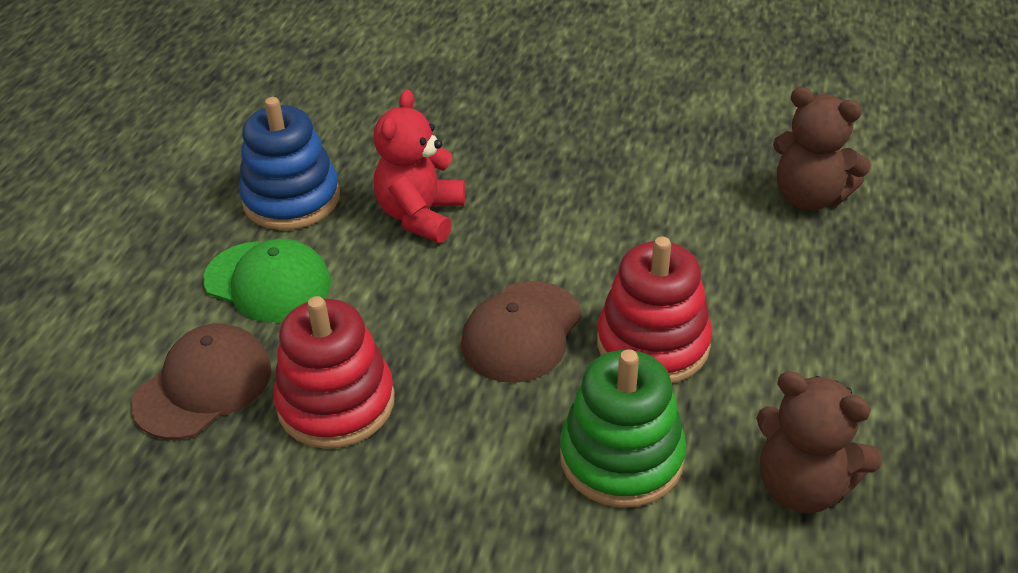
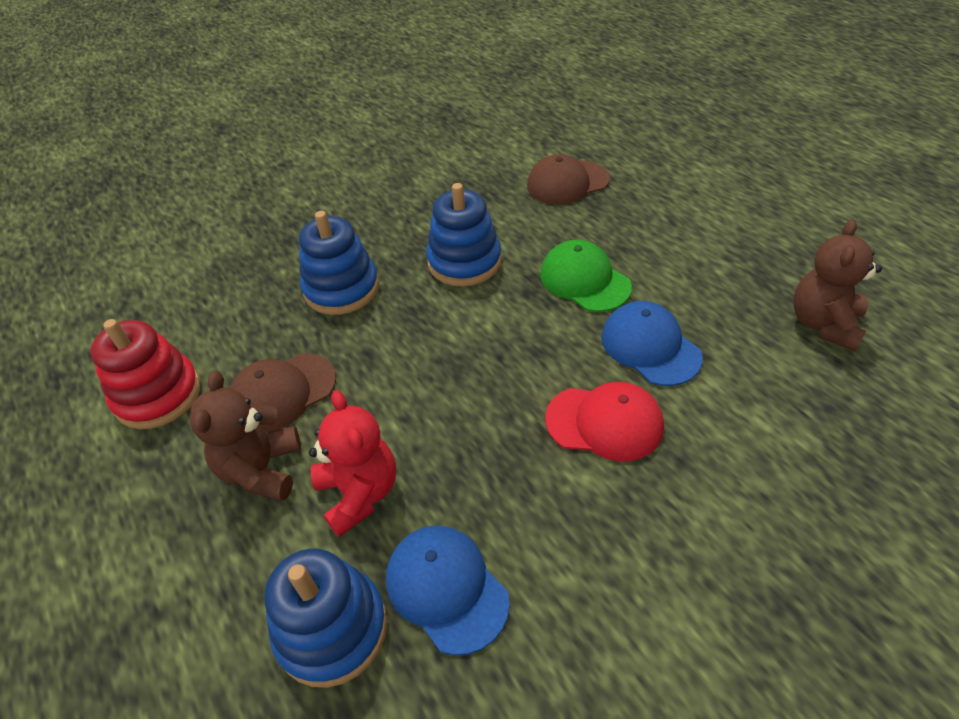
blue cap: none = 0 -> [386,525,510,655] [601,301,703,386] = 2
blue stacking toy: [239,97,340,230] = 1 -> [265,549,387,688] [299,211,379,315] [426,183,502,287] = 3
green stacking toy: [560,349,686,508] = 1 -> none = 0
red cap: none = 0 -> [545,382,664,461] = 1
red stacking toy: [273,296,395,449] [597,236,712,383] = 2 -> [90,319,200,429] = 1

